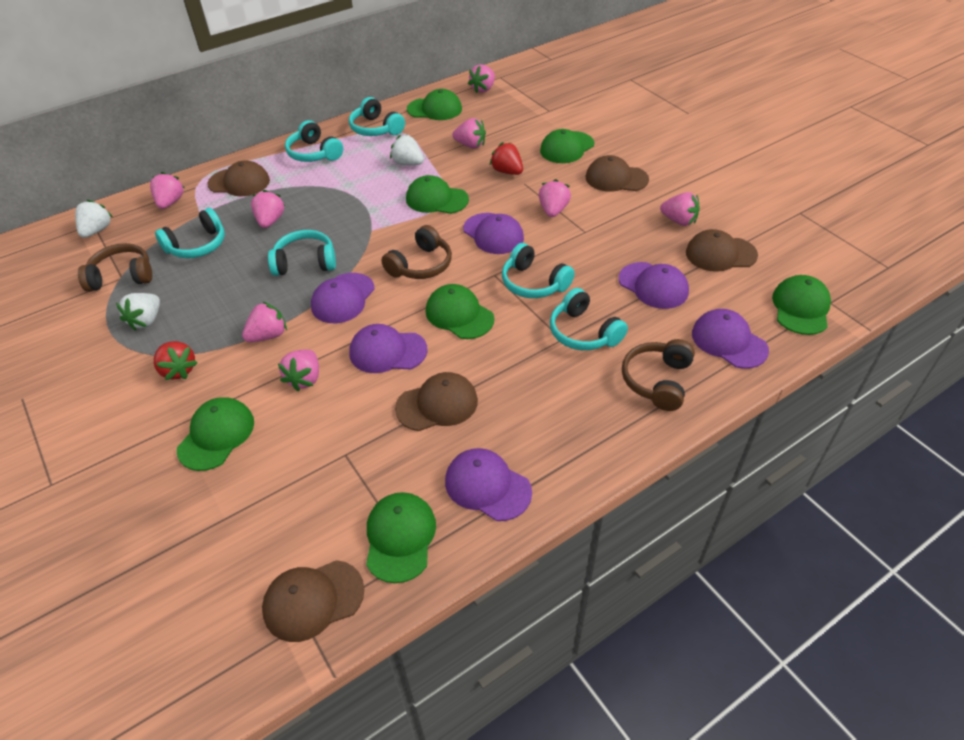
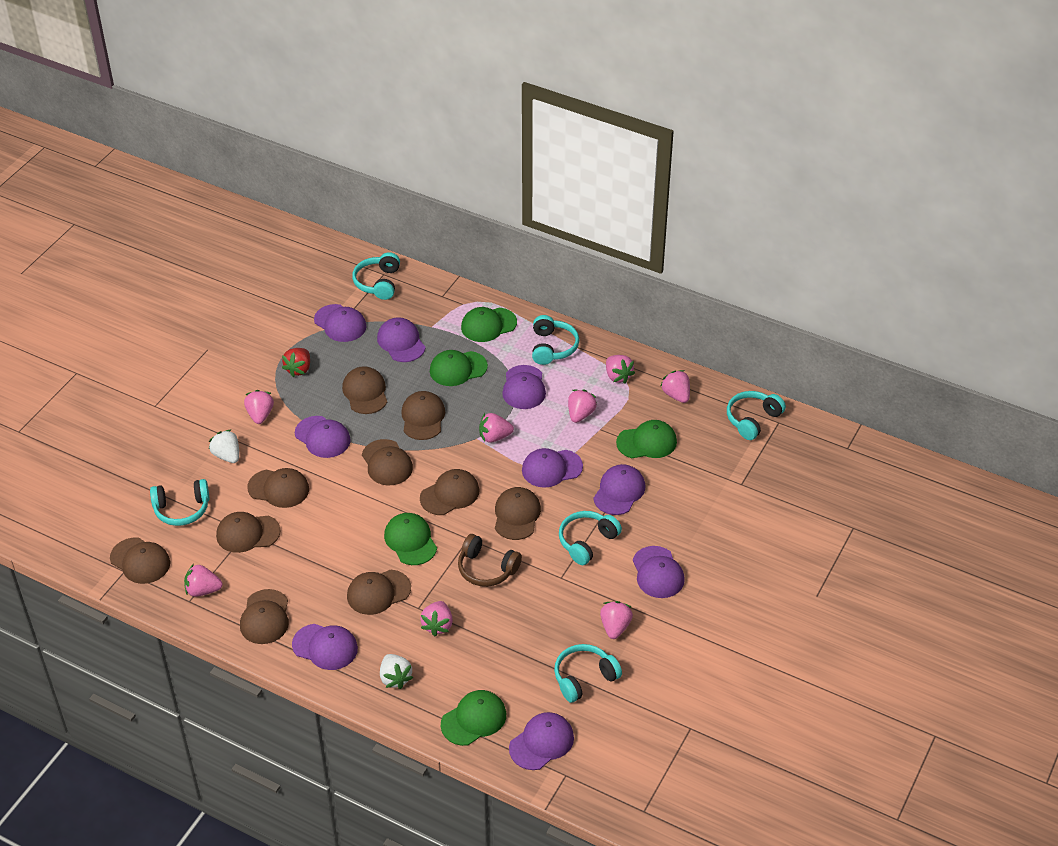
brown cap: [207,160,270,196] [262,560,364,642] [395,372,478,431] [586,155,649,192] [686,229,758,272] = 5 -> [110,538,170,584] [216,512,281,553] [240,589,289,644] [247,468,309,508] [342,366,387,414] [347,569,411,615] [362,439,413,486] [401,391,445,440] [420,469,480,515] [495,487,541,540] = 10
brown headphones: [78,243,152,292] [381,225,452,279] [622,339,695,411] = 3 -> [458,534,522,587] = 1
green cap: [177,397,254,471] [366,492,436,583] [406,175,469,214] [407,89,462,120] [426,284,494,339] [540,129,594,163] [772,275,831,335] = 7 -> [384,513,437,565] [430,350,488,386] [441,690,506,746] [461,307,517,342] [616,420,677,458] = 5
purple cap: [311,273,375,323] [349,324,428,373] [445,448,532,521] [463,213,524,254] [619,262,689,309] [692,309,769,369] = 6 -> [292,624,358,670] [295,416,351,458] [314,304,367,342] [377,317,426,362] [502,365,546,409] [509,712,574,770] [522,448,583,488] [593,464,645,515] [633,546,685,598] = 9
red strawberry: [154,341,198,380] [490,142,523,175] = 2 -> [282,348,310,377] = 1
white strawberry: [75,200,112,238] [116,293,160,331] [390,135,424,165] = 3 -> [209,429,239,463] [380,654,413,689] = 2

